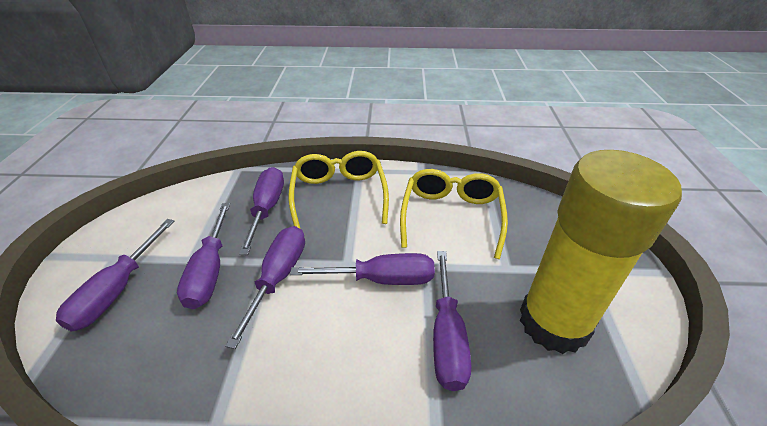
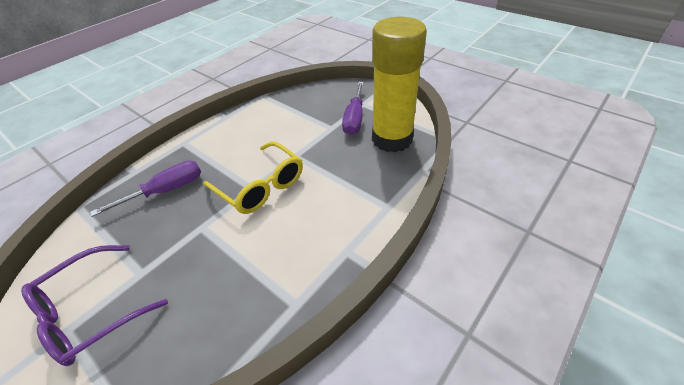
purple glasses: none = 0 -> [21,245,168,366] = 1
purple screwdriver: [56,219,174,331] [177,203,230,309] [225,226,305,349] [239,167,284,255] [290,253,435,285] [433,251,471,391] = 6 -> [90,161,201,217] [342,82,364,135] = 2
yellow glasses: [288,151,389,229] [400,169,508,259] = 2 -> [203,141,303,214] = 1

